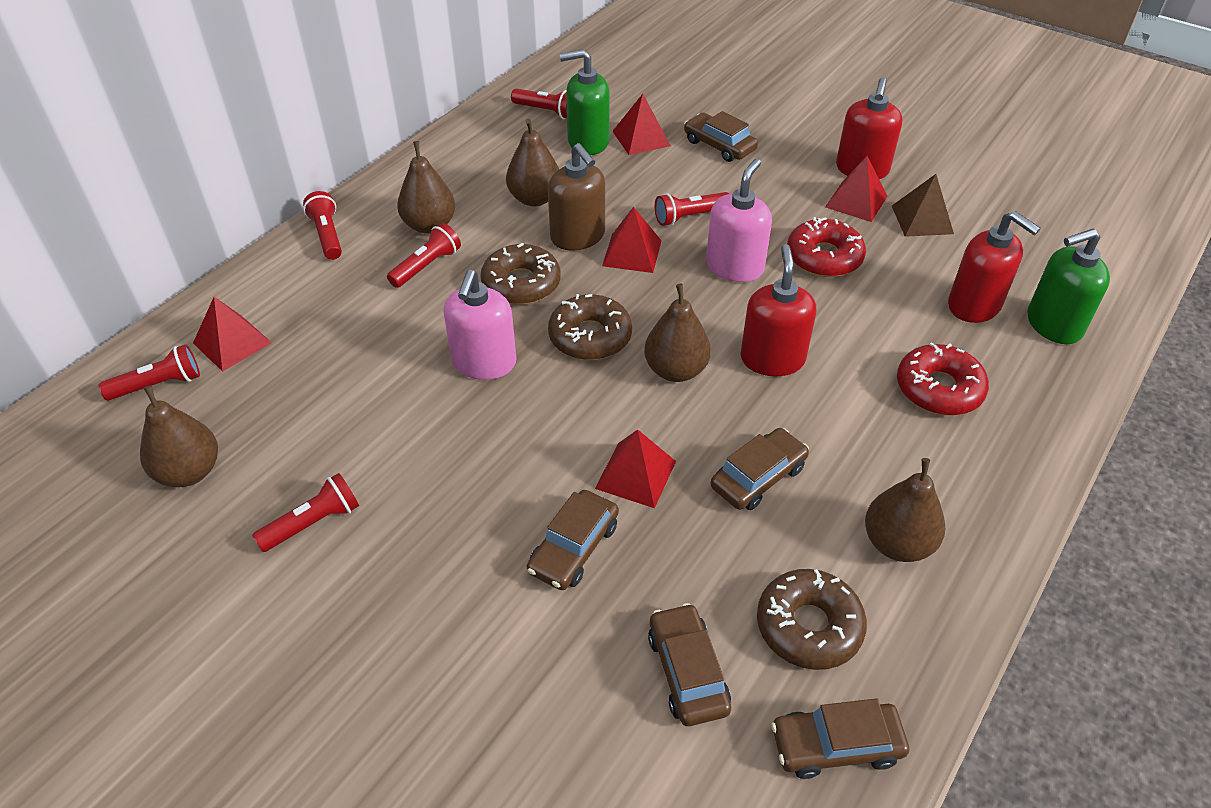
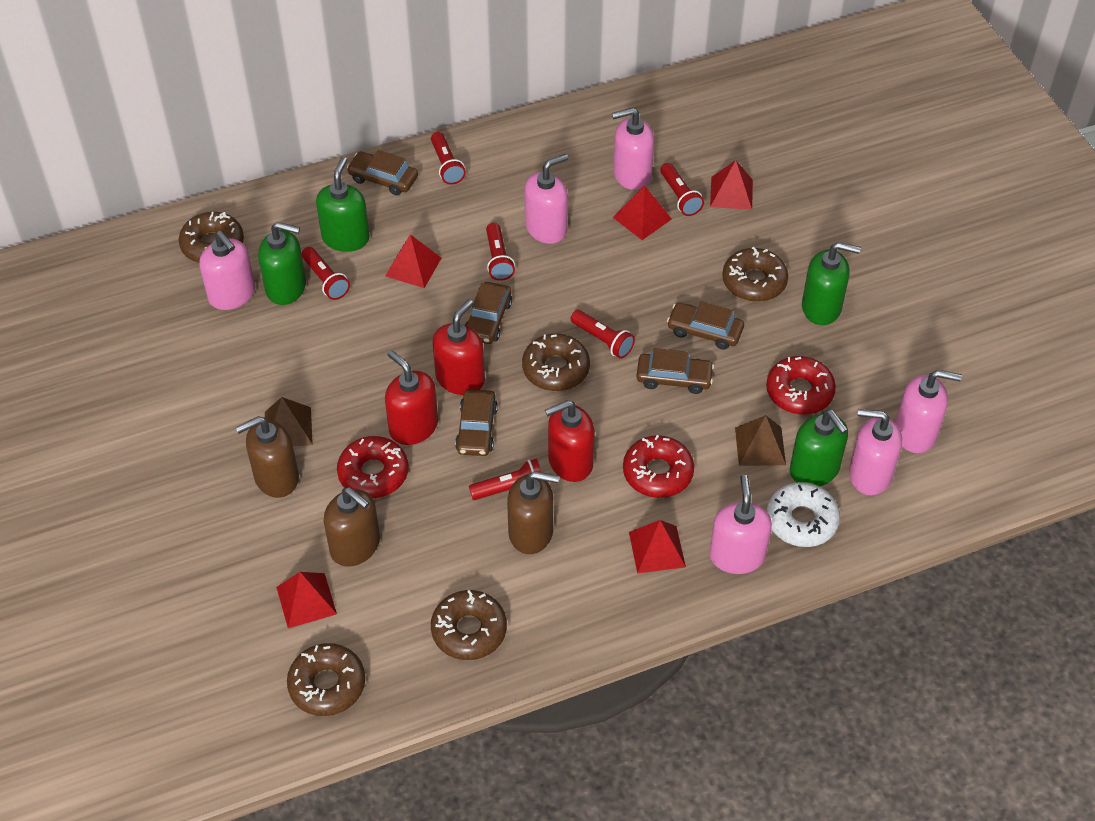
brown donut: [481,243,560,305] [548,294,632,360] [757,569,867,670] = 3 -> [179,212,244,263] [287,643,365,716] [431,590,507,660] [522,334,590,391] [722,247,788,302] = 5
brown pear: [140,385,218,487] [397,141,455,234] [506,119,559,206] [644,284,711,382] [865,458,945,562] = 5 -> none = 0
brown pyramid: [892,174,954,237] = 1 -> [265,397,313,447] [735,415,786,466] = 2
brown soap dispenser: [548,143,605,251] = 1 -> [236,416,299,498] [324,487,380,567] [507,471,559,554] = 3
green soap dispenser: [559,49,610,155] [1028,229,1110,344] = 2 -> [258,222,306,305] [316,157,370,252] [790,410,848,487] [802,242,861,325] = 4
pink soap dispenser: [443,270,516,380] [706,159,772,282] = 2 -> [199,231,255,310] [524,154,568,244] [612,107,654,190] [709,475,772,574] [849,409,902,495] [895,370,962,453] = 6
red donut: [787,217,866,277] [897,343,989,415] = 2 -> [337,436,409,498] [623,435,694,498] [766,356,836,415] = 3
white donut: none = 0 -> [767,482,840,547] = 1

